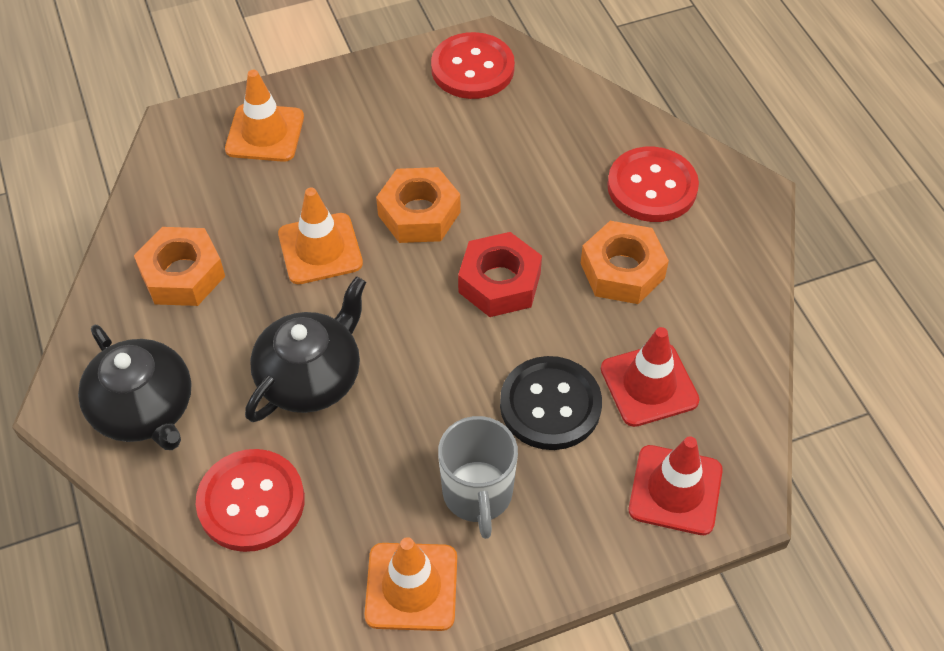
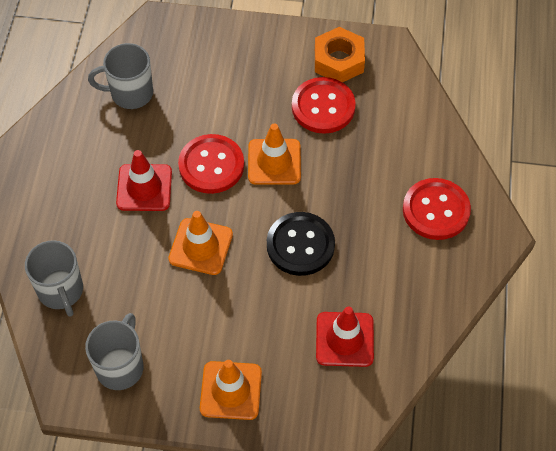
black teapot: [78,325,192,450] [245,276,366,422] = 2 -> none = 0
grey mug: [438,416,518,539] = 1 -> [25,240,83,317] [85,313,144,390] [88,43,153,109] = 3
orange nut: [134,227,225,306] [376,167,461,243] [581,221,669,304] = 3 -> [315,27,365,82] = 1
red nut: [458,232,542,317] = 1 -> none = 0

